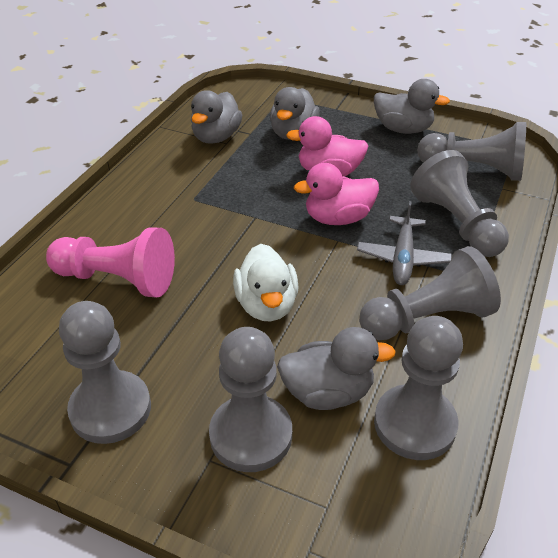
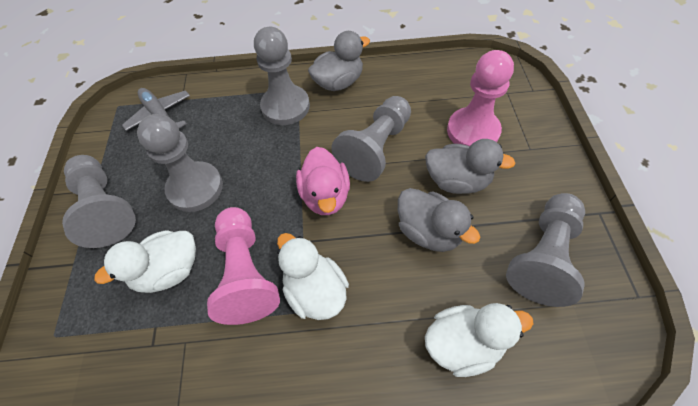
grey duck: [191,90,242,144] [270,87,320,140] [277,327,396,410] [374,79,450,134] = 4 -> [308,31,370,91] [398,188,480,252] [425,139,515,194] = 3
grey pawn: [59,301,151,444] [209,327,292,472] [359,246,501,340] [374,316,463,460] [410,150,509,257] [417,122,526,181] = 6 -> [62,155,136,248] [137,114,223,212] [254,27,310,125] [332,96,411,182] [506,193,585,307] = 5
pink duck: [286,116,368,176] [294,163,379,225] = 2 -> [296,147,350,215] = 1
pink pawn: [46,227,175,298] = 1 -> [207,207,280,325] [447,50,514,147] = 2
white duck: [233,244,299,321] = 1 -> [94,230,196,293] [277,233,349,320] [425,303,533,377] = 3

